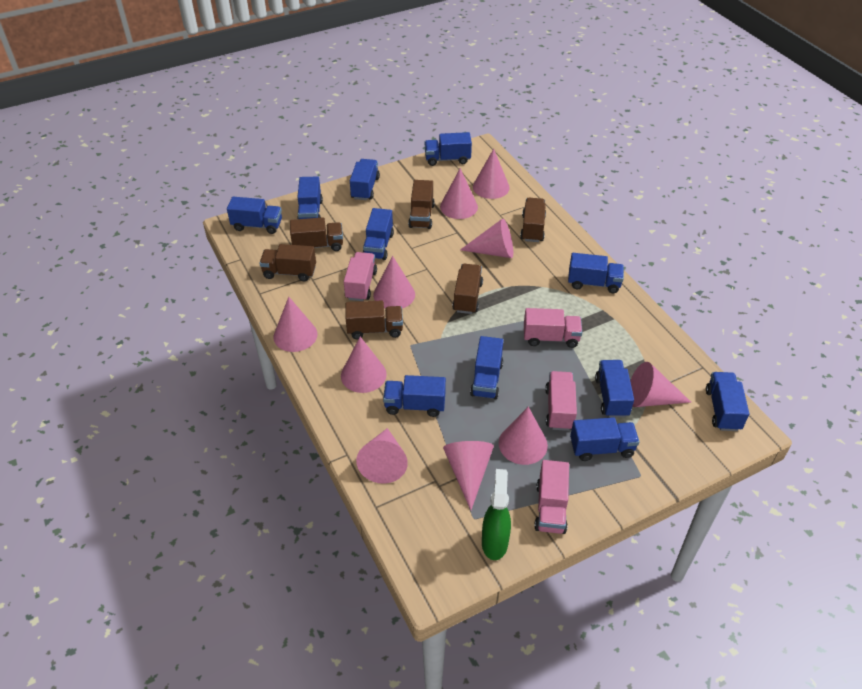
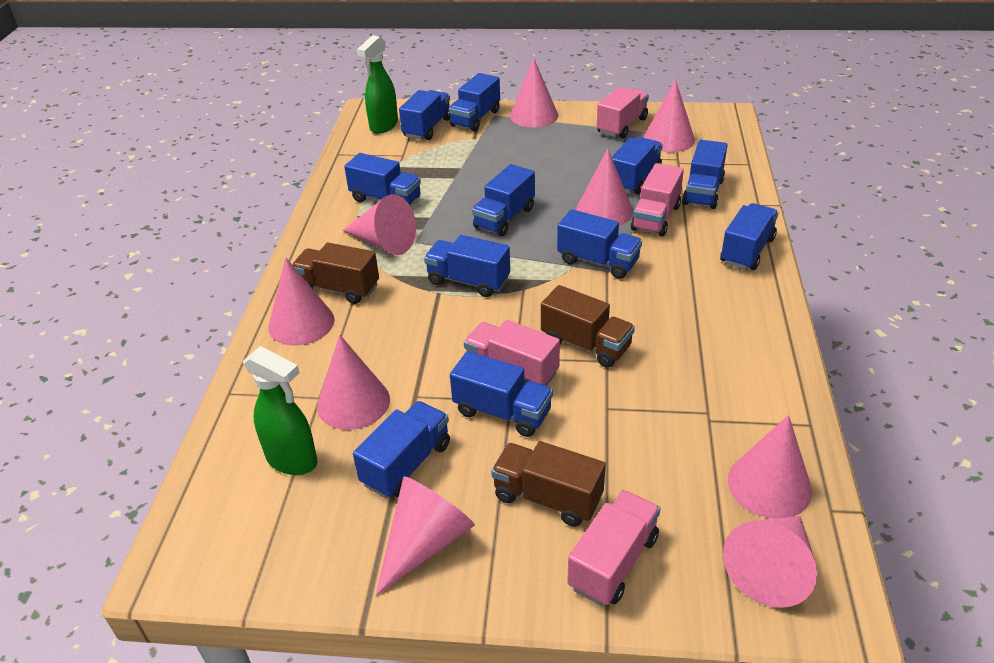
brown truck: [259,244,316,281] [290,217,343,251] [345,300,403,339] [408,180,435,229] [452,264,483,314] [520,198,546,242] = 6 -> [292,243,379,304] [491,441,606,527] [541,285,635,368] = 3
green spray bottle: [482,469,511,560] = 1 -> [243,346,318,475] [357,35,398,133] = 2
pink cone: [273,297,318,352] [341,337,387,393] [356,428,408,484] [373,256,415,309] [440,168,478,219] [443,441,494,510] [460,219,513,258] [473,149,510,199] [499,407,548,465] [630,362,691,407] = 10 -> [268,257,334,346] [317,335,390,430] [343,194,416,255] [376,476,475,596] [510,58,558,127] [576,148,633,226] [644,79,695,152] [723,516,817,608] [728,415,812,519] = 9

